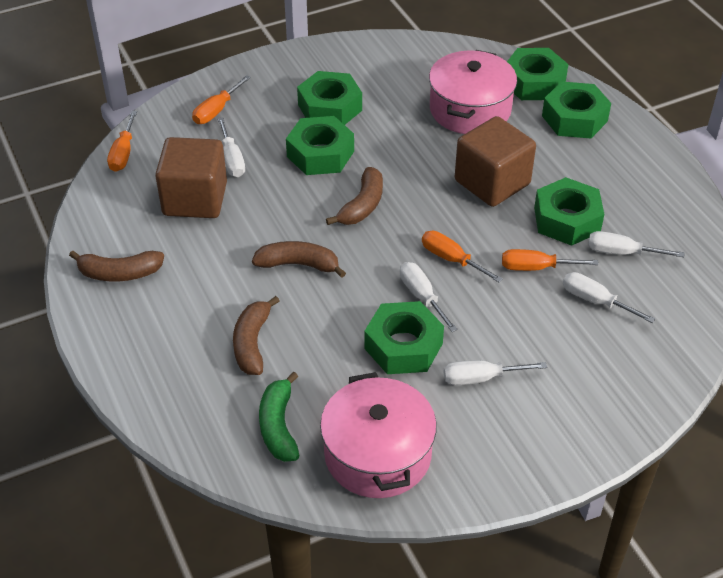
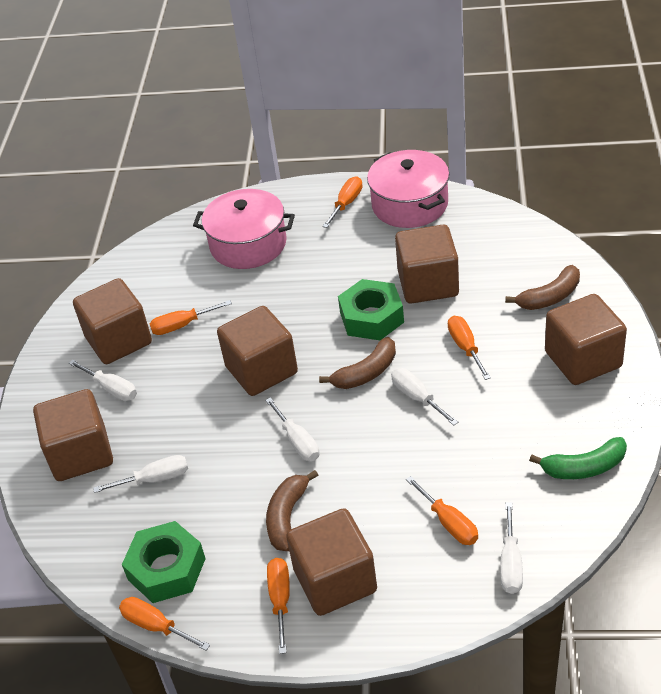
brown banana: [69,251,164,281] [233,296,279,375] [252,241,346,278] [326,167,383,225] = 4 -> [266,470,318,551] [319,337,396,389] [505,265,580,310] = 3
brown cube: [155,137,227,218] [455,116,536,207] = 2 -> [33,389,113,481] [73,278,152,364] [217,306,298,396] [286,508,377,616] [395,225,459,304] [545,294,627,385] = 6
green nut: [286,116,354,175] [297,71,362,125] [364,301,444,374] [507,48,568,100] [534,177,604,246] [542,82,611,138] = 6 -> [122,521,206,603] [338,279,404,340] = 2
orange screwdriver: [107,111,137,172] [192,75,251,124] [422,231,503,283] [502,249,598,271] = 4 -> [119,597,210,651] [150,300,232,335] [267,558,290,654] [323,177,363,228] [406,476,478,545] [448,316,491,380] = 6

